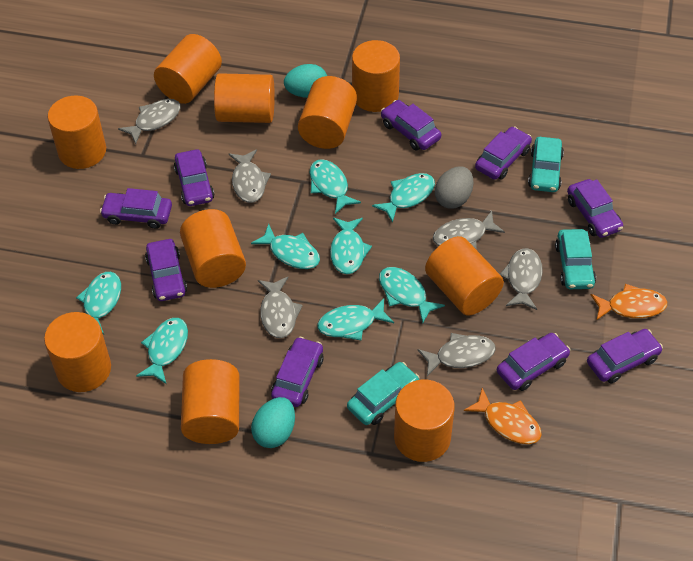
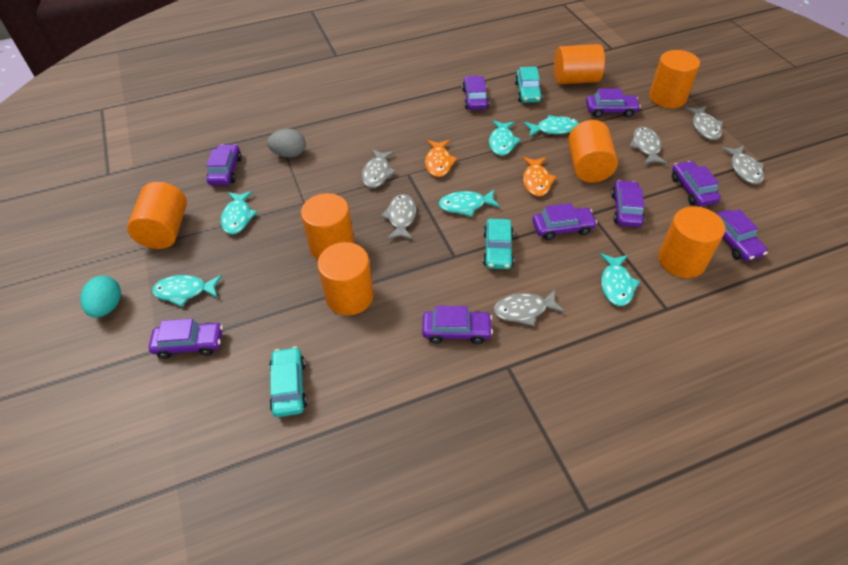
orange cylinder: [44,312,111,392] [48,96,106,169] [154,34,222,104] [180,209,246,288] [181,359,240,444] [214,73,275,123] [298,76,357,149] [352,40,400,112] [394,379,455,462] [425,236,504,316] = 10 -> [127,182,187,249] [301,193,354,259] [318,242,374,315] [554,44,605,84] [568,120,618,183] [649,50,700,108] [658,206,725,278] = 7
turquoise egg: [251,397,295,448] [284,64,327,98] = 2 -> [80,276,121,317] = 1
turquoise fish: [76,272,121,335] [136,318,188,384] [251,224,320,269] [310,159,361,214] [318,298,394,340] [330,218,372,274] [372,173,435,223] [379,267,445,323] = 8 -> [152,275,222,307] [221,191,257,234] [439,190,500,217] [489,120,521,156] [524,115,579,137] [600,253,640,306] = 6

